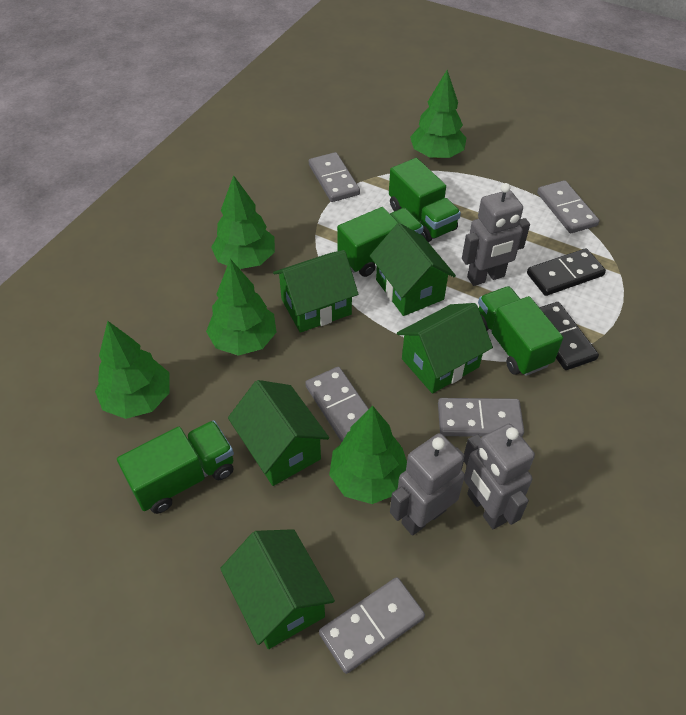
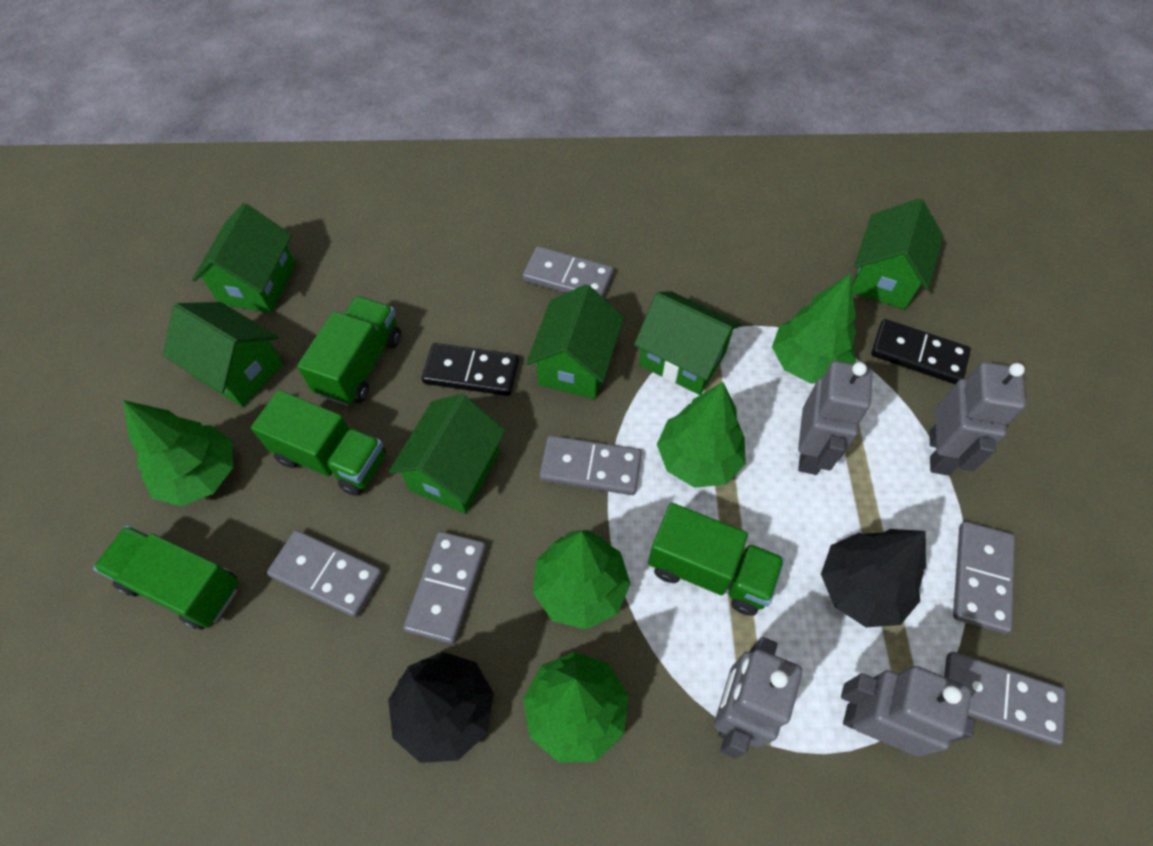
black tree: none = 0 -> [388,652,494,763] [821,529,926,627] = 2
green house: [220,529,335,649] [228,380,329,486] [273,250,358,333] [370,223,456,316] [397,303,493,394] = 5 -> [163,302,284,407] [192,203,296,313] [389,394,506,514] [526,284,624,399] [634,291,741,395] [852,199,943,310] = 6
grey domino: [305,367,369,442] [309,152,360,202] [319,577,425,674] [438,398,524,437] [537,180,599,233] = 5 -> [267,530,383,617] [403,531,486,644] [523,246,614,297] [539,435,642,495] [944,652,1065,745] [953,522,1015,634] = 6
grey robot: [390,433,465,536] [462,183,530,286] [464,424,535,529] = 3 -> [714,637,802,759] [798,361,873,475] [841,666,975,756] [929,362,1026,475] = 4

